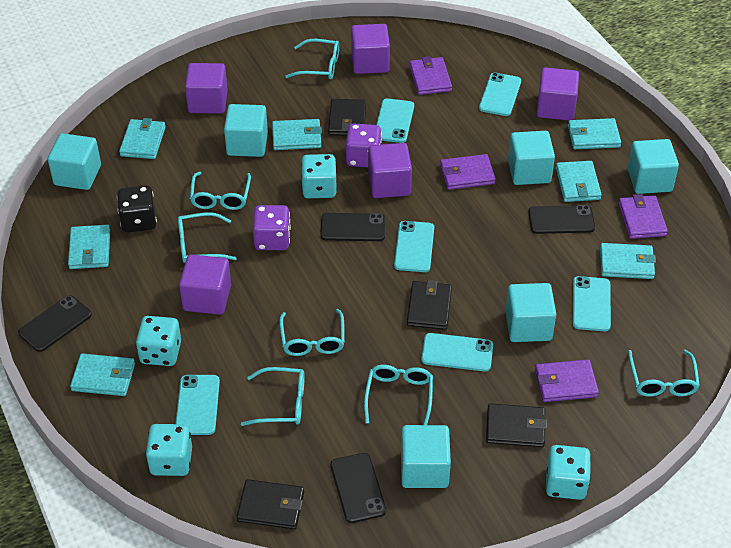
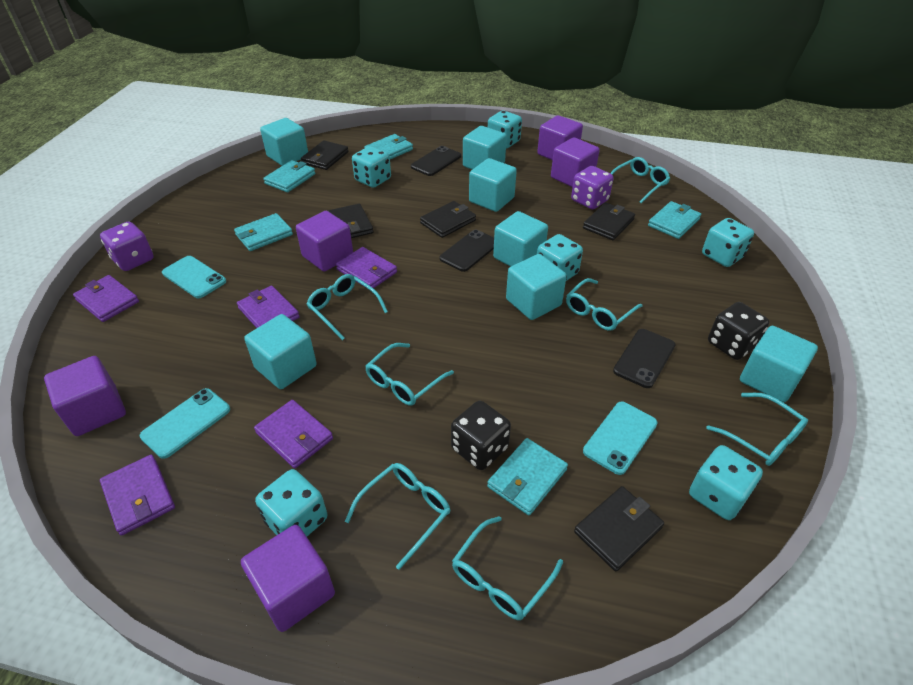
black dice: [117,185,157,232] = 1 -> [451,401,511,470] [708,302,769,360] = 2
black phone: [18,295,92,352] [320,213,385,241] [330,453,386,523] [528,205,595,234] = 4 -> [411,146,461,176] [440,230,494,272] [613,329,676,388] = 3
black wallet: [237,479,304,529] [328,99,366,136] [407,280,452,330] [486,403,547,447] = 4 -> [301,140,348,170] [328,204,374,238] [420,201,476,238] [574,486,664,572] [583,202,635,240] = 5
purple wallet: [409,56,452,95] [440,154,496,190] [535,359,599,402] [618,194,668,239] = 4 -> [73,275,139,322] [100,455,175,536] [237,286,300,328] [254,400,333,468] [336,247,397,289] = 5
turquoise cube: [48,133,101,190] [224,104,268,157] [401,425,451,488] [505,283,556,342] [508,131,555,185] [628,139,679,194] = 6 -> [244,314,317,389] [260,118,308,166] [463,126,507,170] [469,158,517,212] [493,211,548,267] [506,254,567,320] [740,326,818,402] = 7
turquoise dice: [136,316,181,366] [146,424,192,476] [301,154,337,198] [546,445,591,500] = 4 -> [255,469,327,536] [352,146,391,188] [488,111,522,149] [537,234,583,281] [689,445,763,520] [702,218,754,267] = 6
turquoise phone: [175,375,220,435] [376,98,414,143] [394,221,434,272] [421,333,493,372] [479,72,521,116] [573,276,611,331] = 6 -> [140,388,230,459] [162,256,226,298] [583,402,658,475] = 3
turquoise wallet: [68,225,110,269] [70,353,135,396] [119,118,166,159] [272,119,322,150] [556,161,602,202] [568,118,621,149] [600,243,656,279] = 7 -> [234,213,293,251] [263,160,316,192] [364,134,413,159] [487,438,568,516] [648,201,701,239] = 5

